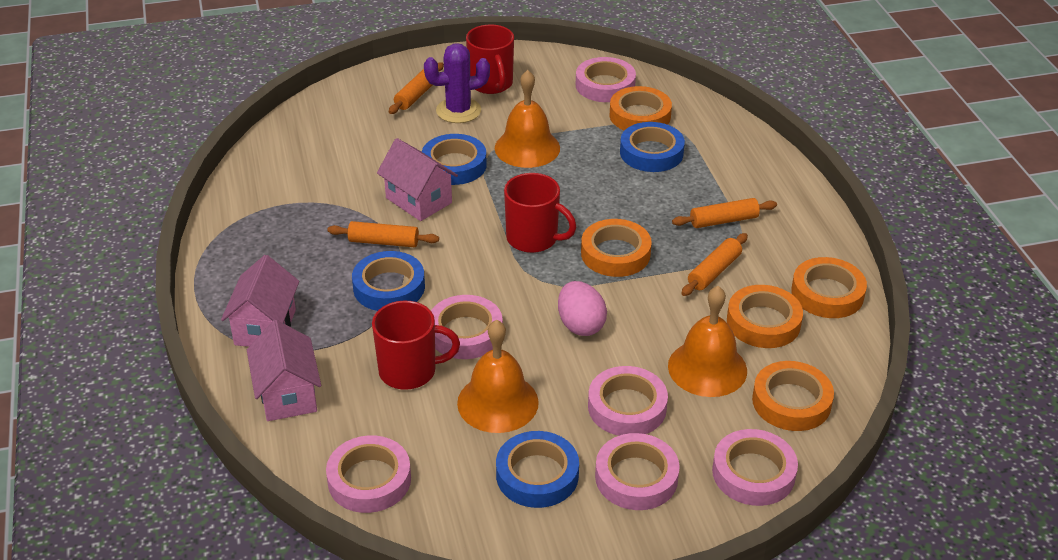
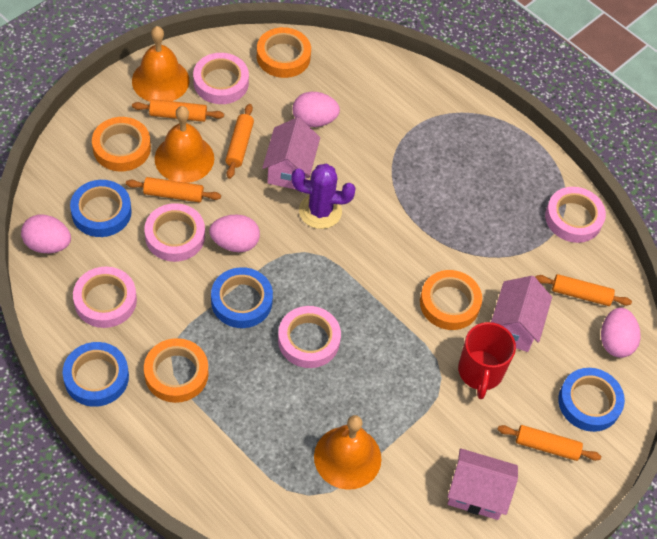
orange rolling pin: [327,221,439,247] [389,62,444,114] [672,198,777,228] [681,233,748,296] = 4 -> [126,177,221,203] [132,99,224,122] [225,104,254,179] [497,425,601,461] [535,274,632,306] = 5
orange tape: [581,219,652,277] [610,86,672,131] [727,285,803,348] [752,361,834,431] [791,257,867,318] = 5 -> [92,117,151,171] [144,338,208,403] [257,27,311,78] [420,270,482,330] = 4
pink egg: [558,281,607,336] = 1 -> [21,215,71,253] [209,215,260,252] [292,92,340,127] [601,307,640,358] = 4
pink tape: [326,435,411,513] [431,295,503,359] [576,57,636,102] [588,366,668,436] [595,433,680,510] [712,429,798,506] = 6 -> [73,267,137,328] [144,203,205,262] [193,53,249,104] [278,306,341,368] [545,187,606,243] = 5
red mug: [372,301,460,390] [466,25,514,94] [504,173,576,253] = 3 -> [458,322,516,399] = 1

